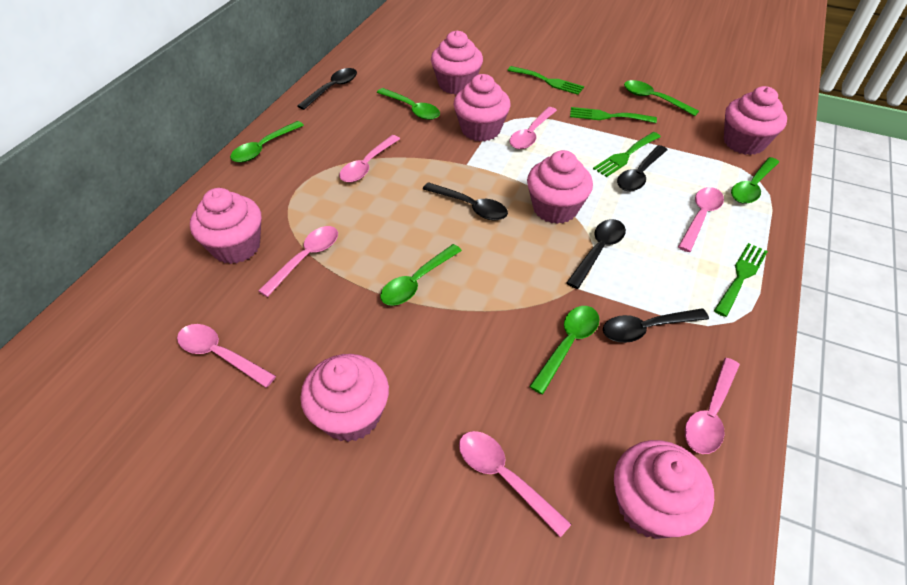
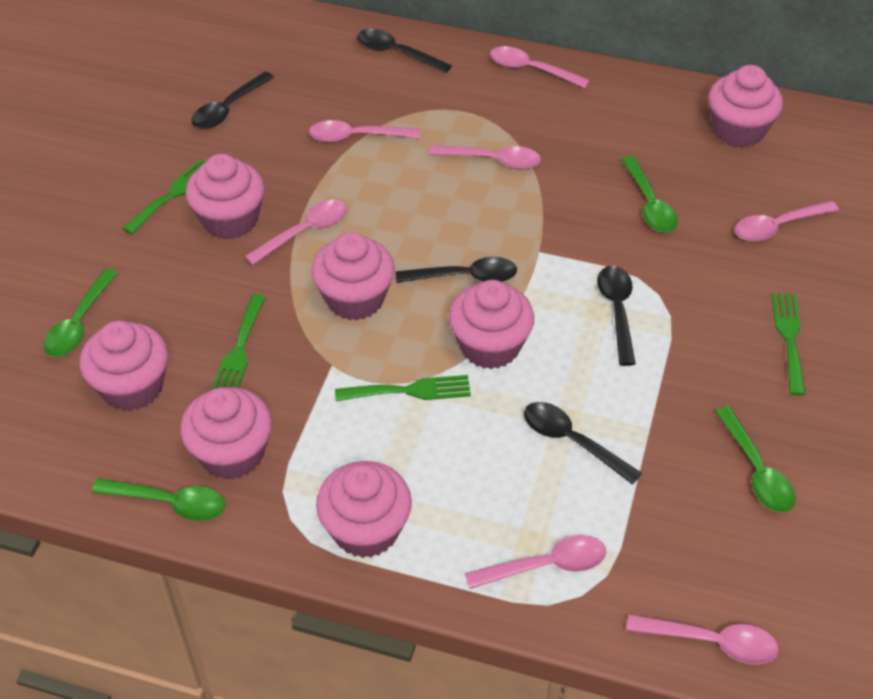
green spoon: [230,121,304,163] [377,88,440,120] [380,244,462,306] [529,306,600,394] [624,80,699,116] [731,157,779,204] = 6 -> [44,268,118,357] [92,478,225,521] [621,156,678,232] [715,406,796,513] = 4

